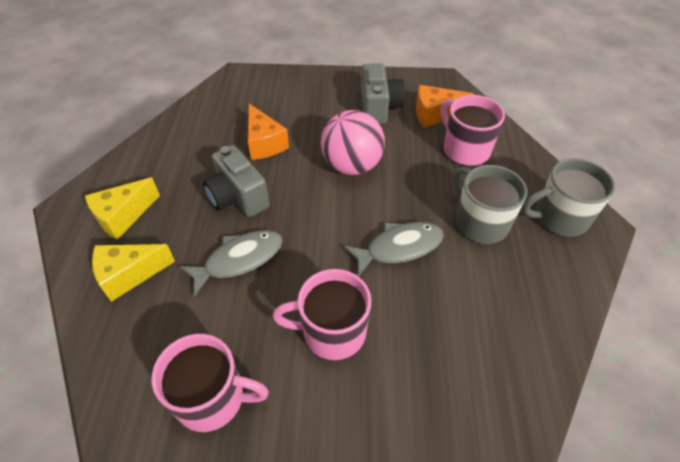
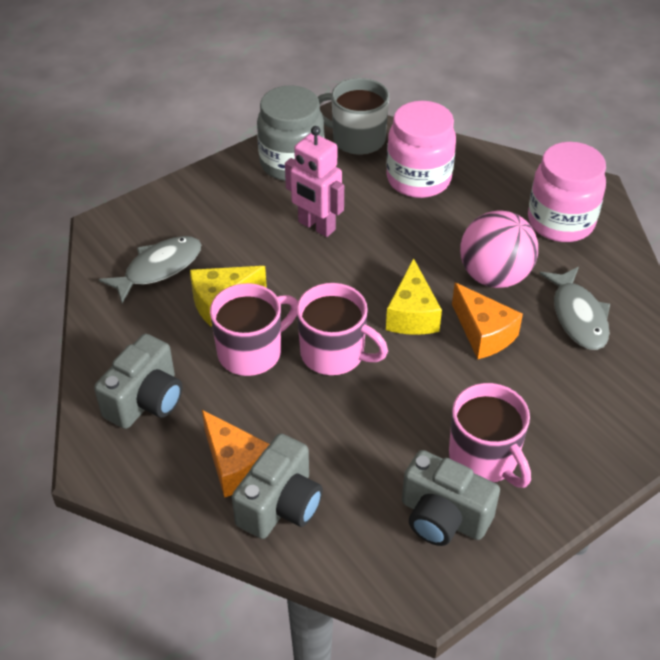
grey camera: [203,145,270,217] [361,63,405,124] = 2 -> [94,334,183,429] [232,433,323,539] [402,450,500,546] = 3
grey jar: none = 0 -> [257,85,324,181] = 1
grey mug: [453,165,527,244] [522,158,615,237] = 2 -> [318,78,389,155] = 1
pink jar: none = 0 -> [386,101,456,198] [528,142,606,242] = 2
pink robot: none = 0 -> [285,126,344,237] = 1

